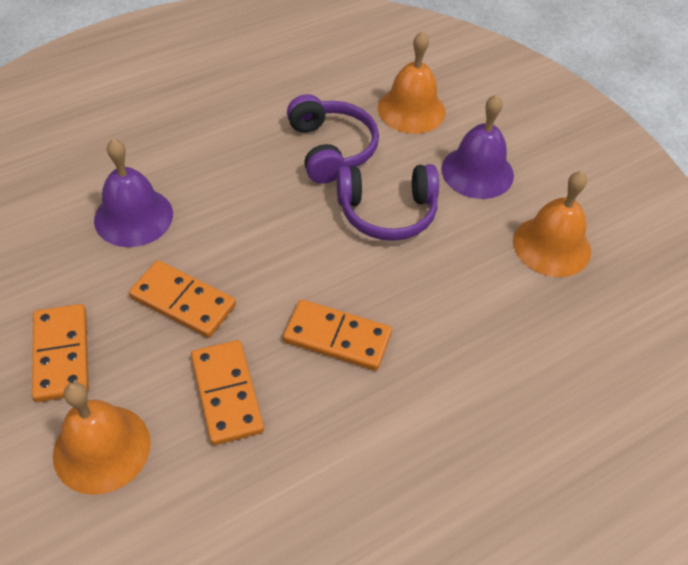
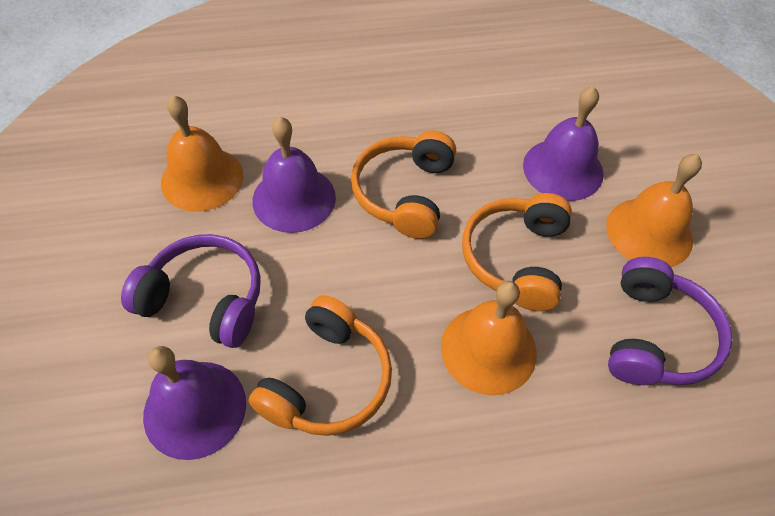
orange domino: [32,304,89,402] [129,260,236,338] [191,340,264,445] [283,299,392,371] = 4 -> none = 0
orange headphones: none = 0 -> [248,295,392,436] [351,131,456,239] [462,193,572,311] = 3
purple bell: [94,138,173,247] [441,94,514,199] = 2 -> [143,346,246,460] [252,117,336,233] [523,86,604,201] = 3

